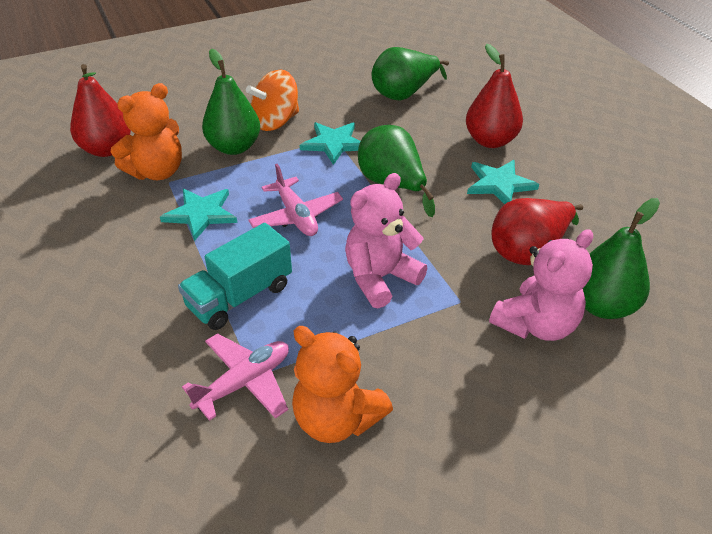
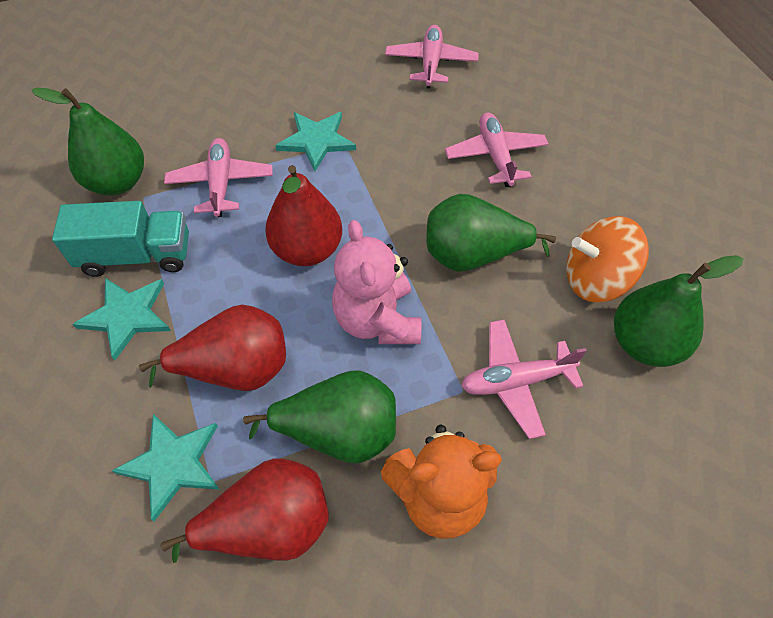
orange teddy bear: [111,83,182,180] [292,326,393,443] = 2 -> [381,425,502,539] = 1
pink plane: [182,333,289,421] [248,164,343,236] = 2 -> [164,138,273,217] [385,25,479,89] [445,112,549,187] [461,319,587,439] = 4
pink teddy bear: [345,173,428,308] [489,229,593,341] = 2 -> [332,220,421,344] = 1

